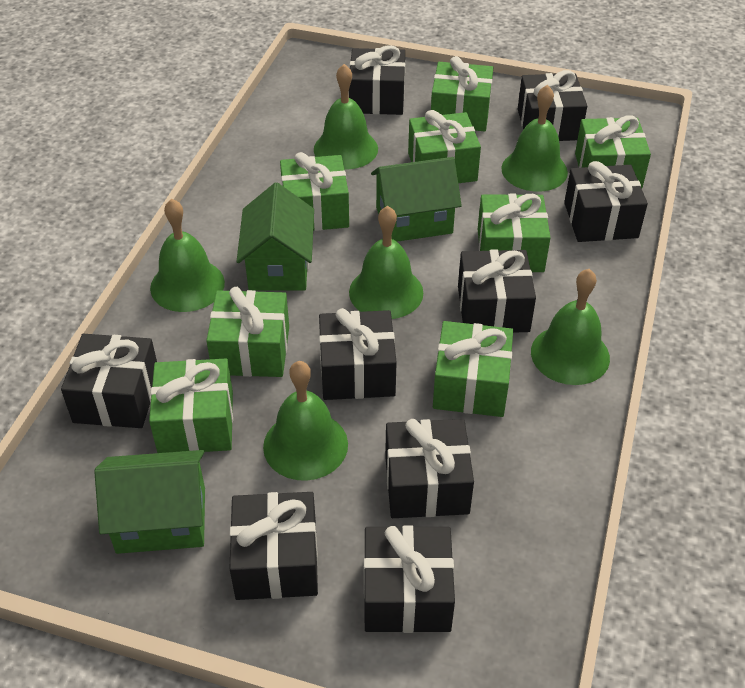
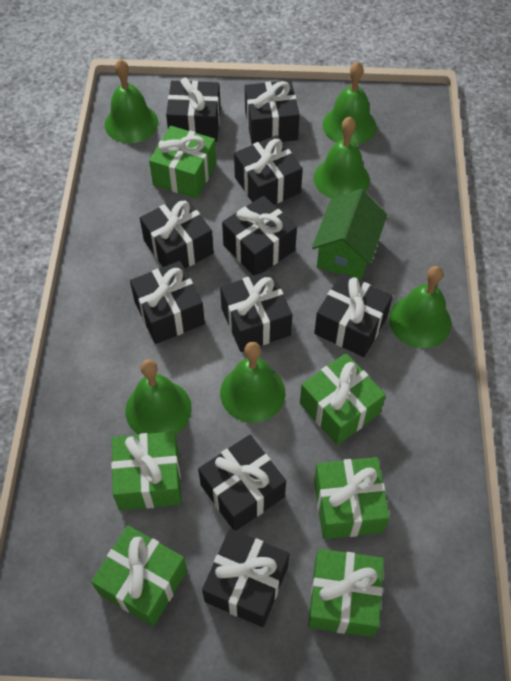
black gift: [61,334,157,428] [229,492,318,600] [319,308,397,400] [349,45,405,115] [364,525,455,633] [385,419,474,518] [458,249,536,333] [518,70,587,141] [564,161,648,242] = 9 -> [130,261,205,344] [140,195,214,268] [166,77,221,142] [198,435,286,531] [202,529,289,627] [220,270,293,352] [222,196,297,276] [234,135,303,205] [245,80,300,145] [314,273,393,357] = 10
green gift: [149,359,233,453] [206,287,289,377] [280,152,349,231] [408,110,481,183] [431,56,493,131] [433,321,513,417] [478,194,551,272] [575,116,651,189] = 8 -> [91,526,187,626] [111,431,181,510] [149,126,216,199] [300,353,386,445] [308,549,384,637] [314,457,390,539] = 6
green house: [94,450,205,554] [236,183,314,291] [371,157,462,242] = 3 -> [312,189,387,280] = 1

